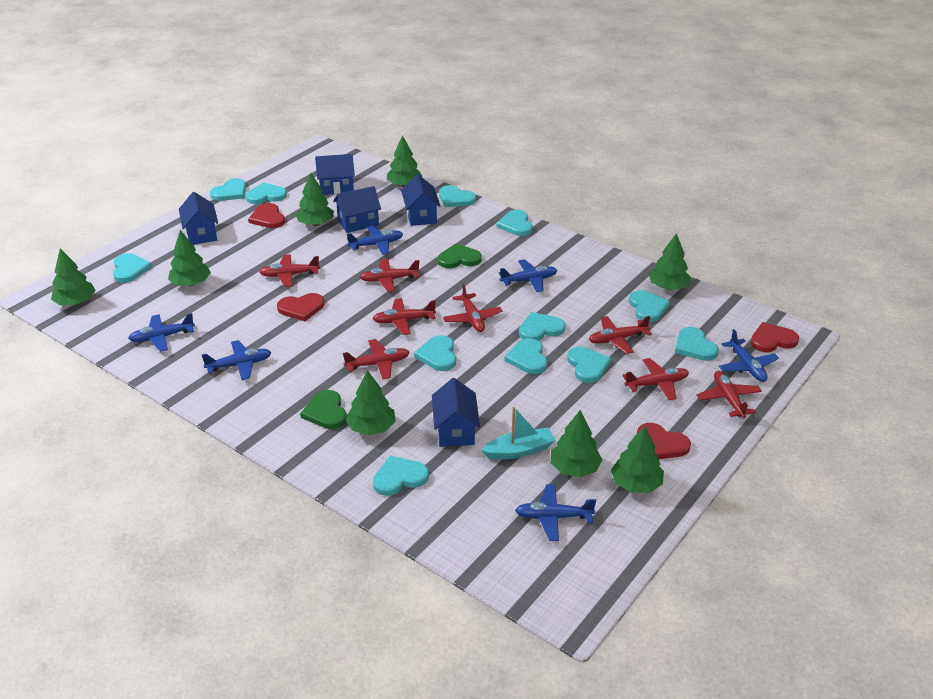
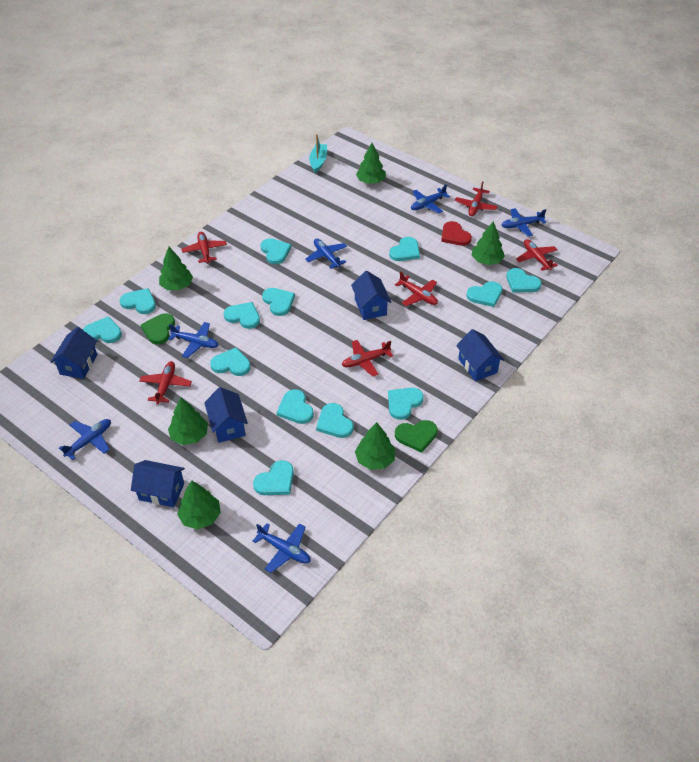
green tree: [51,248,96,305] [168,230,211,286] [296,172,334,226] [346,370,396,435] [387,135,423,187] [551,410,602,477] [611,426,664,493] [649,233,691,290] = 8 -> [159,247,193,290] [168,398,208,445] [177,480,221,529] [355,422,395,470] [356,143,386,184] [472,221,505,265] = 6
red heart: [248,203,285,228] [277,293,324,321] [637,423,691,459] [751,322,799,352] = 4 -> [441,221,472,246] = 1
red plane: [259,254,320,287] [343,339,410,379] [360,259,420,292] [373,298,436,335] [443,284,503,332] [589,316,652,354] [623,358,689,400] [696,371,762,418] = 8 -> [139,361,192,404] [181,232,227,263] [342,340,393,376] [395,271,438,306] [455,181,498,216] [516,239,558,271] = 6
turquoise heart: [113,253,152,283] [210,178,246,201] [246,182,287,204] [373,456,429,496] [414,335,456,371] [439,185,476,207] [496,210,533,236] [504,338,547,374] [519,312,566,341] [567,347,611,383] [629,290,670,322] [675,327,719,361] = 12 -> [83,316,122,343] [120,288,156,314] [210,347,251,376] [224,302,260,329] [253,460,294,495] [260,238,292,264] [262,288,295,316] [277,389,314,424] [316,403,354,438] [388,388,424,420] [389,237,420,261] [466,281,502,307] [506,268,541,292] = 13

